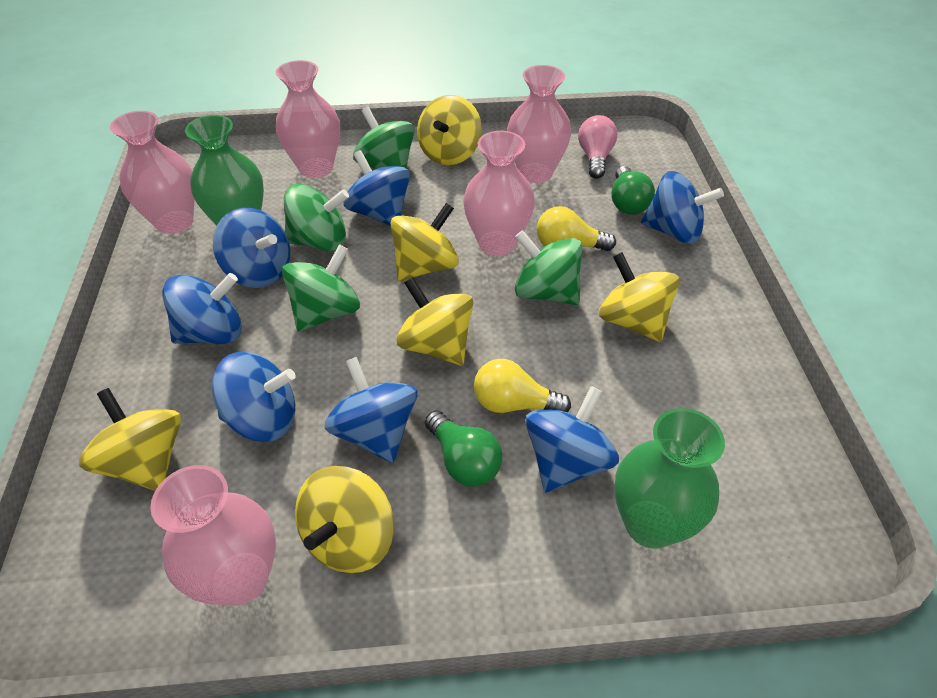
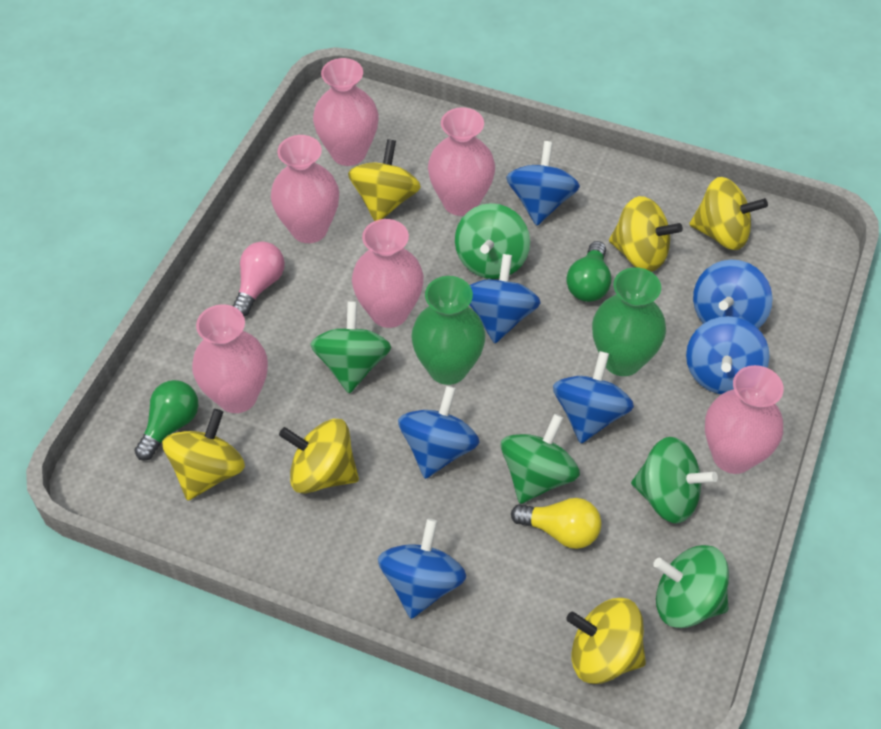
green spinning top: [282,244,360,332] [284,184,349,251] [353,107,415,169] [515,230,583,305] = 4 -> [310,301,391,393] [455,203,530,279] [501,414,580,504] [631,437,718,524] [653,545,729,628] = 5
pink vase: [110,111,195,234] [150,465,276,606] [276,60,340,178] [463,131,535,256] [507,65,571,183] = 5 -> [192,304,268,413] [271,135,339,243] [313,58,379,166] [352,219,424,328] [428,107,495,216] [705,365,784,474] = 6
yellow light bulb: [474,359,571,413] [537,206,616,251] = 2 -> [511,498,601,549] = 1

